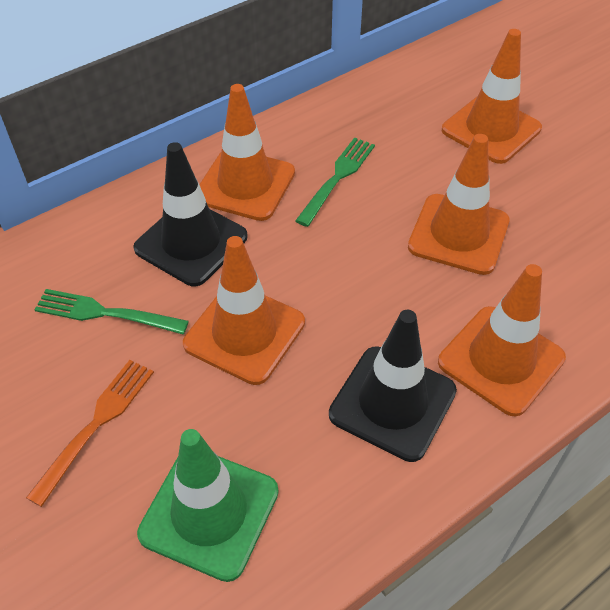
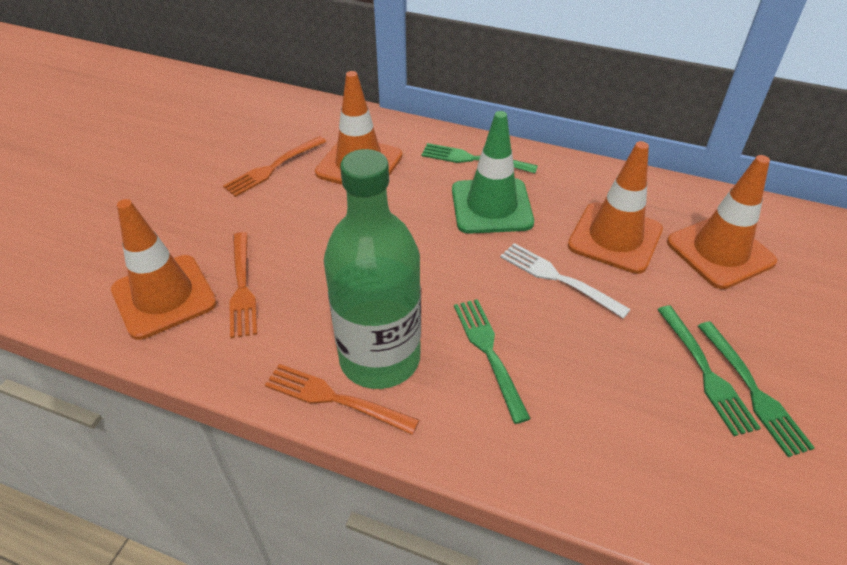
black traffic cone: [133,142,248,286] [329,310,457,462] = 2 -> none = 0
green bottle: none = 0 -> [324,149,421,389] = 1
green fork: [34,289,189,334] [295,137,375,227] = 2 -> [421,143,538,173] [454,299,531,424] [657,306,761,436] [698,321,815,457] = 4
orange fork: [26,360,154,507] = 1 -> [223,136,326,197] [229,232,257,338] [265,364,420,435] = 3
orange traffic cone: [183,236,305,385] [199,84,295,221] [408,134,510,275] [438,264,566,417] [442,29,542,164] = 5 -> [111,199,217,340] [315,71,403,185] [568,141,663,274] [667,155,777,289] = 4
white fork: none = 0 -> [500,243,631,319] = 1

